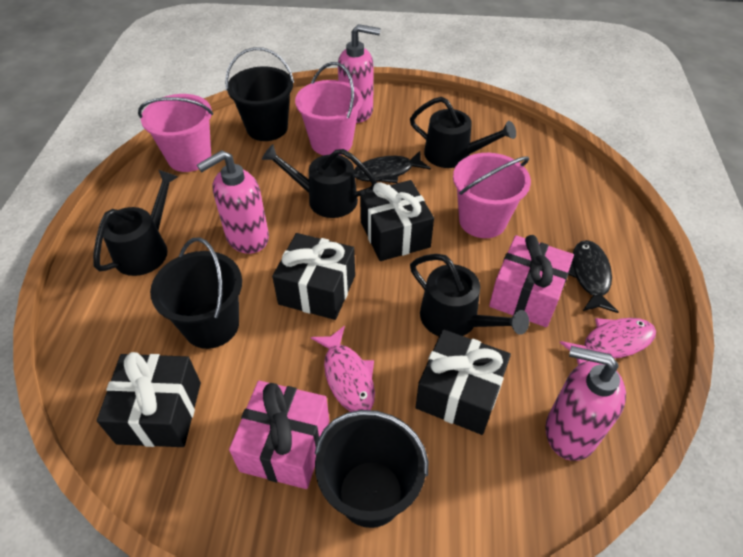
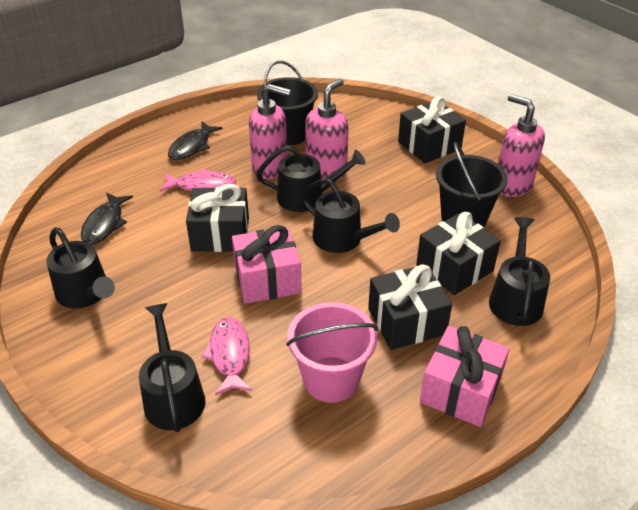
black bucket: [150,237,242,349] [225,47,294,141] [314,410,428,528] = 3 -> [257,61,318,145] [436,142,508,227] = 2
black watering can: [93,170,178,276] [262,144,377,218] [410,97,516,168] [410,254,529,336] = 4 -> [46,227,115,309] [139,303,205,432] [256,145,366,212] [301,178,400,253] [489,217,550,326] = 5
pink bucket: [138,94,213,172] [295,62,363,156] [453,153,531,238] = 3 -> [286,302,378,403] = 1

